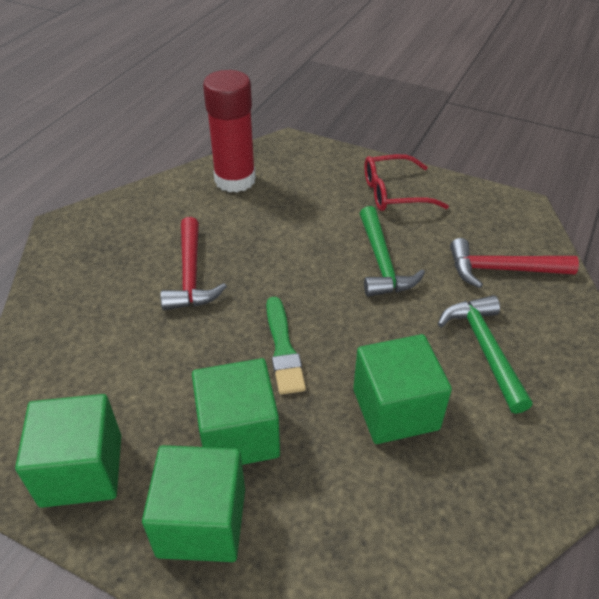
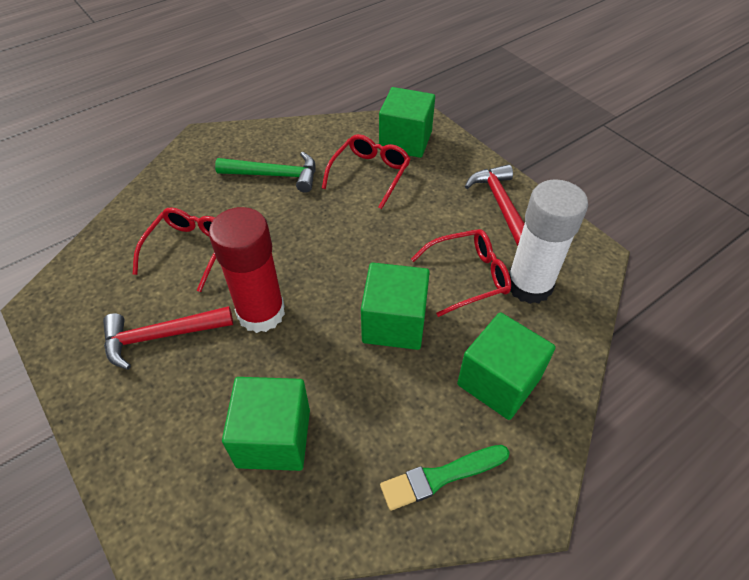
green hammer: [360,206,425,297] [438,295,533,414] = 2 -> [215,152,315,193] = 1
red glasses: [364,154,449,211] = 1 -> [133,207,216,292] [322,134,410,209] [411,229,511,317] = 3
white glue stick: none = 0 -> [509,179,588,304] = 1

